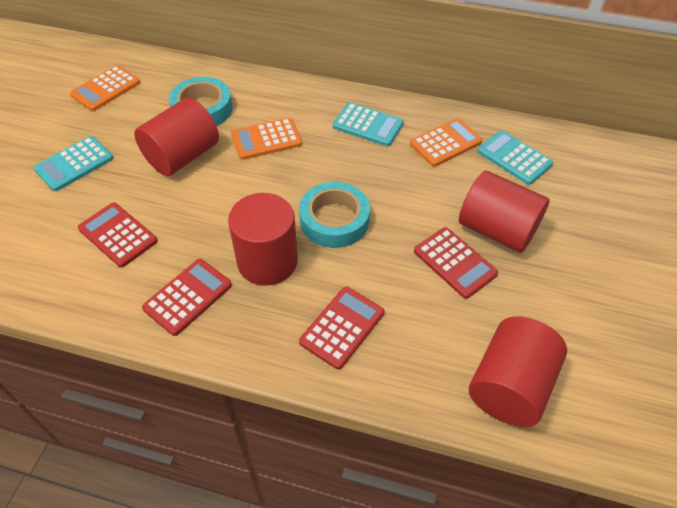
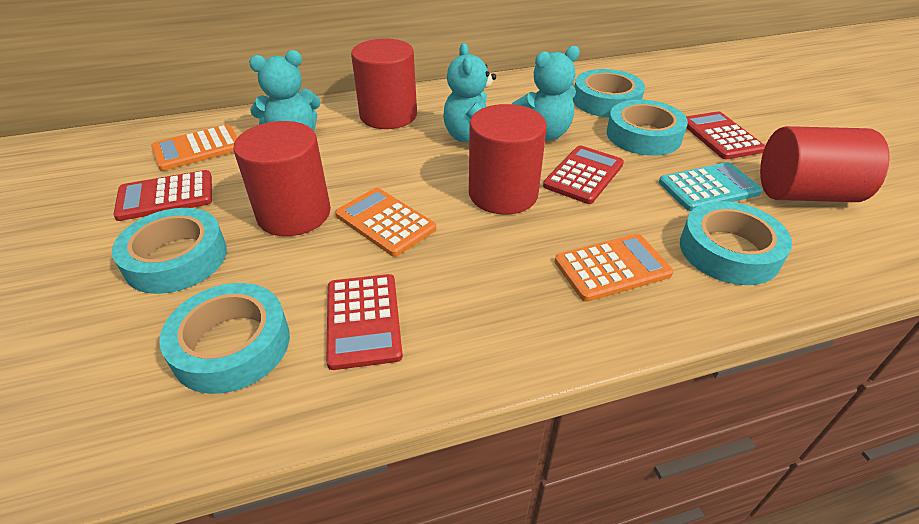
turquoise calculator: [33,136,113,191] [333,102,404,146] [477,130,553,185] = 3 -> [659,162,762,211] = 1
turquoise tape: [169,77,233,126] [299,182,370,248] = 2 -> [112,208,227,294] [159,283,290,394] [573,69,645,117] [607,100,688,156] [680,201,792,285] = 5
turquoise teddy bear: none = 0 -> [249,50,321,131] [443,43,496,142] [512,46,580,140] = 3

